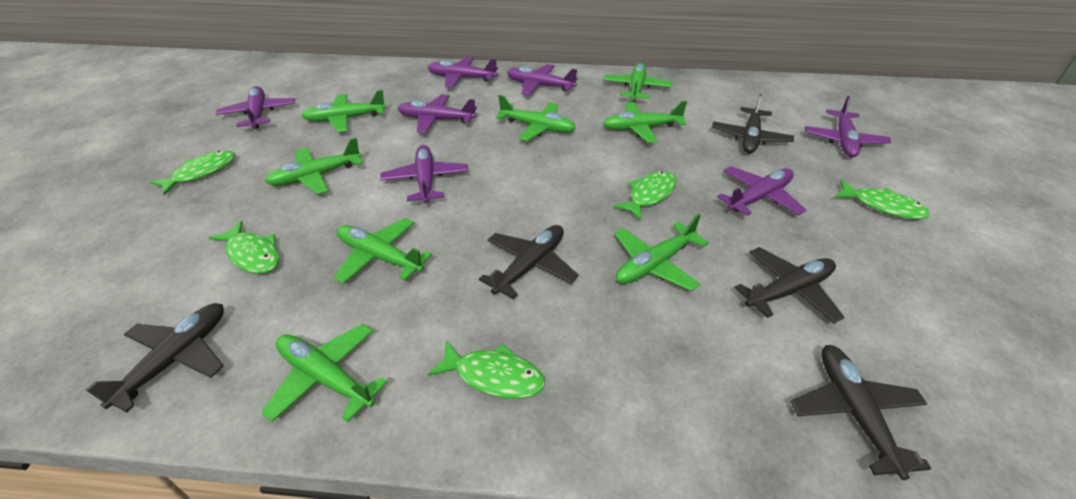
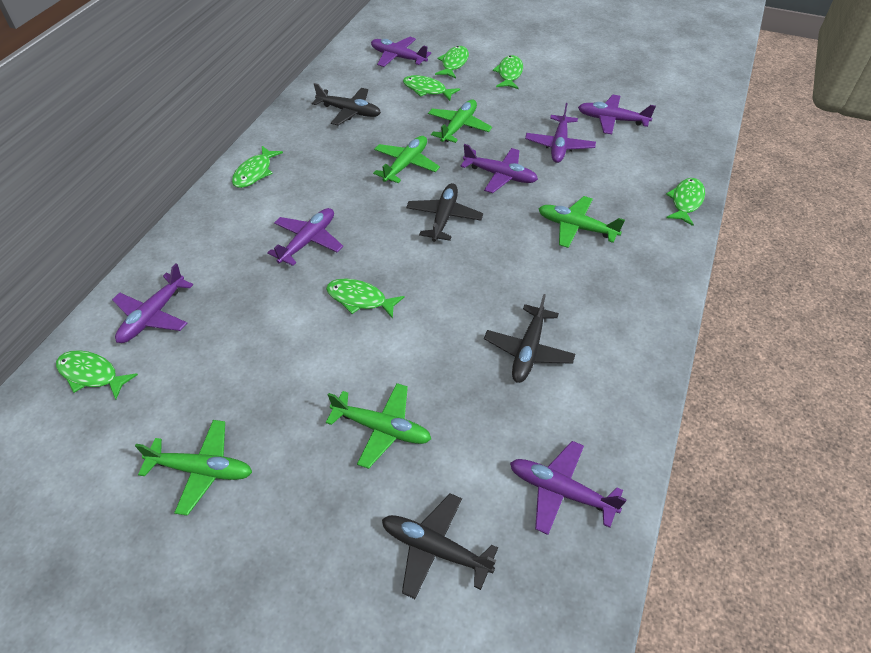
black plane: [85,303,224,412] [479,225,579,299] [712,94,794,154] [735,247,845,323] [791,345,931,480] = 5 -> [312,83,381,126] [382,493,498,599] [406,183,483,242] [484,294,575,383] = 4
green fish: [150,150,235,195] [209,221,280,274] [427,341,545,399] [613,171,676,220] [835,180,930,220] = 5 -> [56,350,138,399] [232,146,283,188] [326,278,404,319] [403,75,460,101] [435,46,469,79] [493,55,523,89] [666,178,705,226] = 7
green plane: [261,323,388,422] [265,138,363,195] [302,90,386,132] [333,218,433,284] [495,95,576,141] [603,63,673,101] [603,101,687,143] [614,214,709,291] = 8 -> [135,420,252,516] [326,383,431,469] [373,136,440,183] [428,100,492,143] [538,196,625,248] = 5

